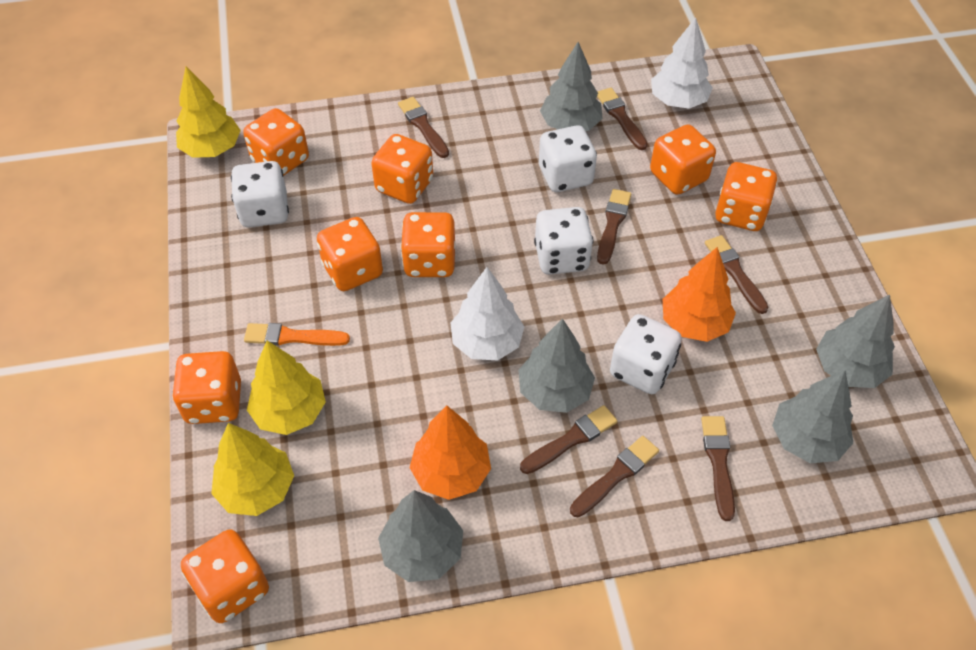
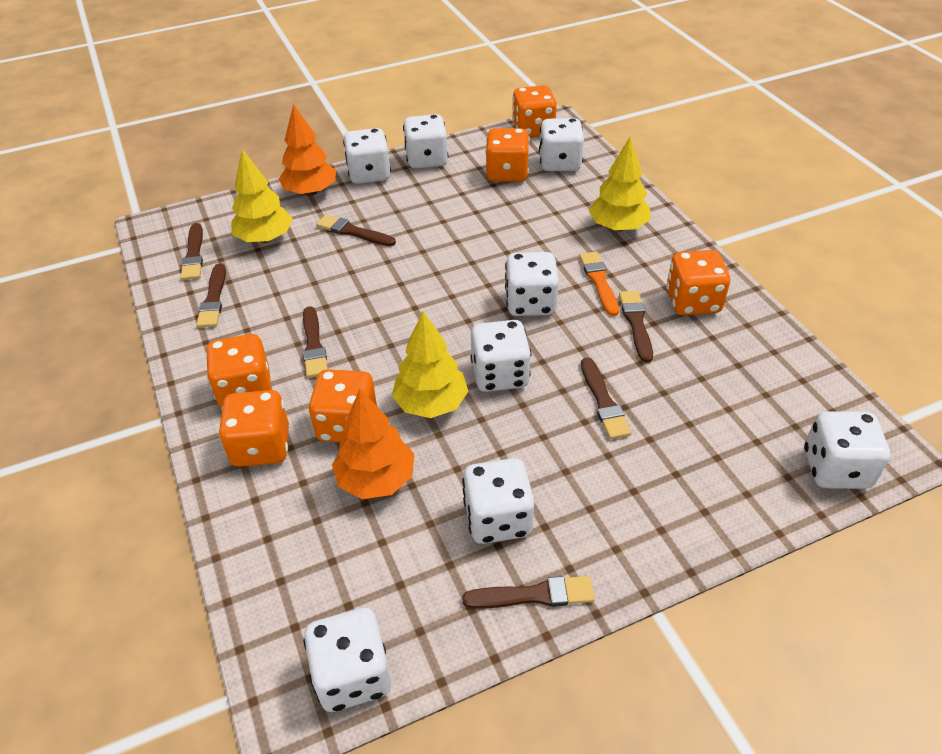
grey tree: [378,490,463,582] [518,319,595,413] [540,42,603,131] [772,370,853,463] [816,294,895,388] = 5 -> none = 0
orange dice: [172,351,241,424] [181,529,269,623] [243,108,309,176] [317,217,383,291] [371,134,433,204] [401,212,456,277] [650,125,716,195] [715,162,778,231] = 8 -> [206,334,272,407] [218,390,289,467] [308,369,377,442] [485,128,530,182] [512,85,557,137] [666,250,730,315] = 6
white dice: [231,161,289,227] [534,207,594,275] [539,125,597,192] [610,314,682,394] = 4 -> [303,608,391,712] [343,128,391,184] [403,114,448,169] [462,458,534,544] [471,320,531,392] [505,252,559,316] [539,118,584,171] [804,411,890,489] = 8
white tree: [451,267,525,360] [651,17,713,109] = 2 -> none = 0

